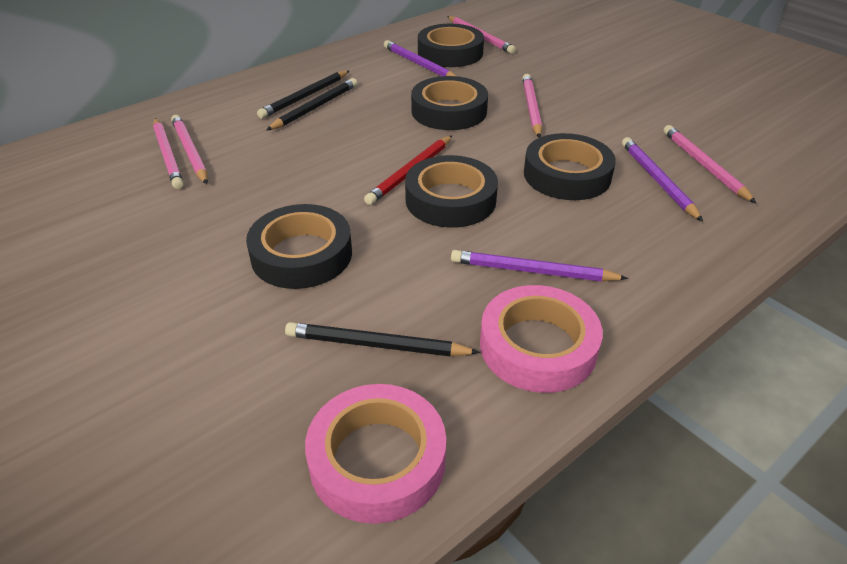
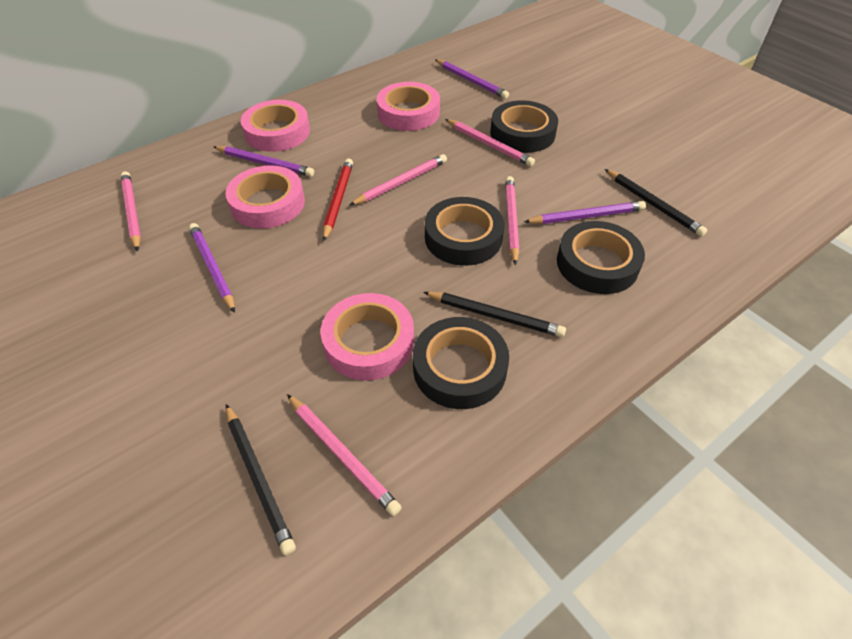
black tape: [246,204,352,289] [405,155,498,228] [411,76,488,130] [418,24,484,67] [524,133,616,200] = 5 -> [413,317,509,409] [425,197,504,266] [490,100,558,153] [557,221,645,294] = 4
pink tape: [305,384,446,524] [480,285,603,393] = 2 -> [225,165,305,229] [241,100,310,152] [321,293,414,381] [377,82,440,131] = 4
purple pencil: [384,40,456,76] [451,250,628,281] [622,137,703,222] = 3 -> [189,223,235,313] [214,146,314,177] [436,60,509,99] [524,201,646,224] = 4

